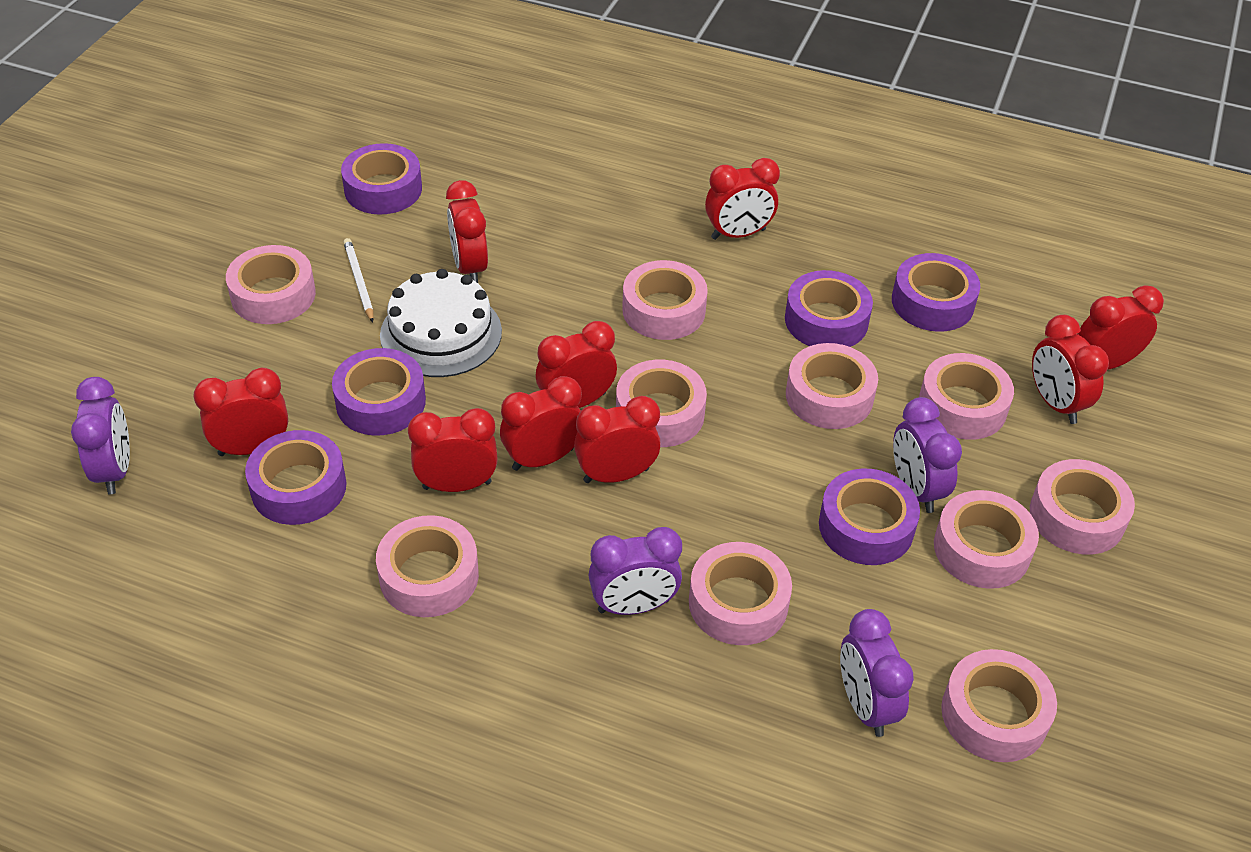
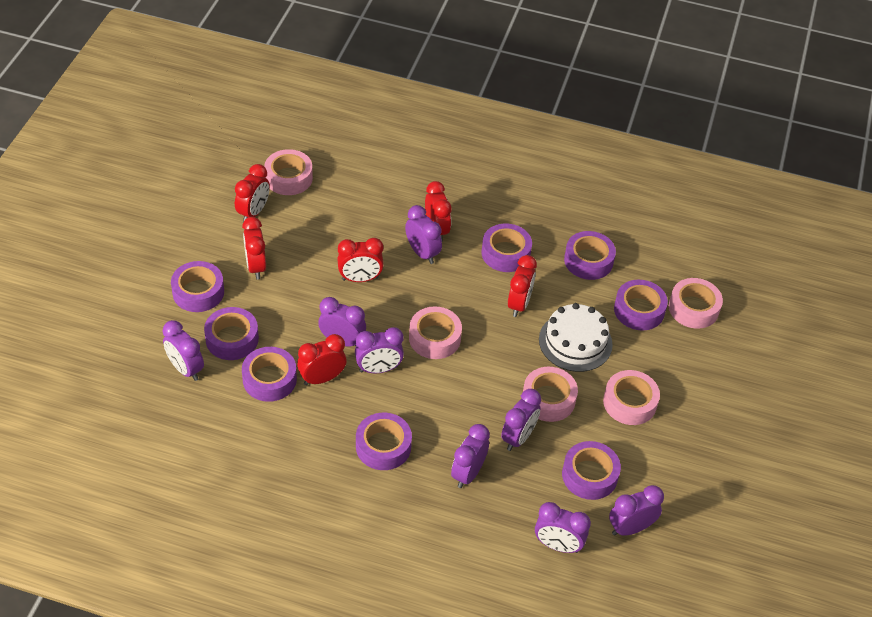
pink tape: [226,245,316,324] [376,515,479,617] [616,360,707,447] [622,260,708,340] [689,542,792,645] [786,343,878,429] [919,353,1014,440] [934,490,1039,589] [941,649,1057,762] [1030,459,1135,555] = 10 -> [264,149,313,195] [409,306,462,359] [523,367,578,422] [603,370,660,425] [669,278,723,329] = 5
purple clock: [71,377,130,495] [589,527,682,615] [840,609,914,737] [893,397,962,513] = 4 -> [163,320,204,381] [318,297,366,346] [355,327,404,373] [405,205,442,264] [451,424,490,488] [501,389,541,451] [535,502,591,553] [609,485,664,536] = 8
purple tape: [245,430,346,525] [332,348,426,436] [341,143,422,215] [785,270,873,347] [819,468,920,565] [892,253,980,332] = 6 -> [171,261,224,312] [204,307,259,360] [242,347,297,402] [356,413,412,470] [481,224,532,272] [562,441,621,500] [564,231,616,280] [614,280,668,330] = 8
red clock: [194,368,288,456] [408,408,498,492] [446,180,488,283] [500,376,582,471] [536,321,617,408] [574,396,661,483] [705,158,780,240] [1032,315,1109,424] [1077,285,1164,370] = 9 -> [235,164,270,222] [242,217,266,280] [297,334,347,385] [337,238,384,282] [425,181,451,242] [508,255,537,317] = 6
white pencil: [343,238,374,323] = 1 -> none = 0

